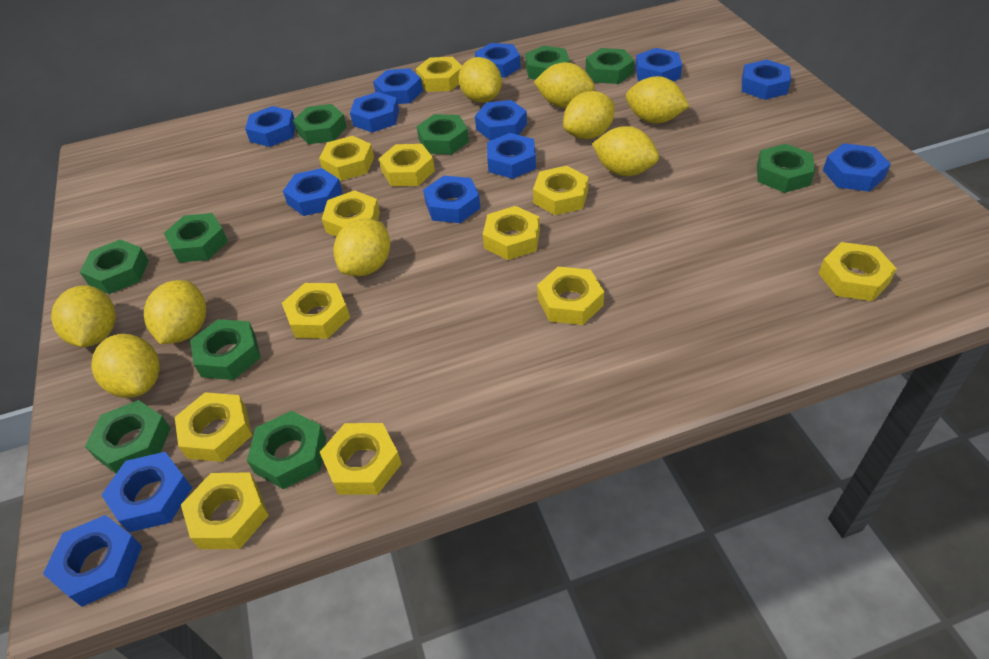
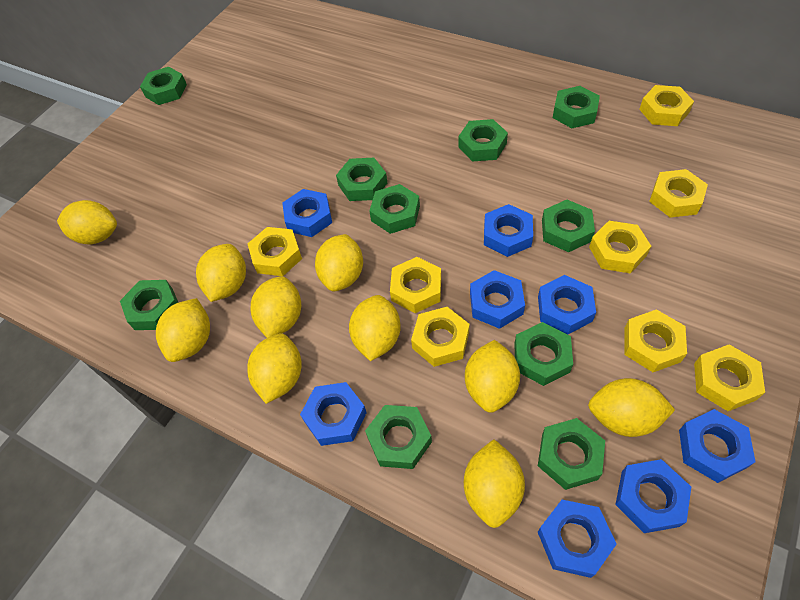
blue nut: [43,515,142,607] [101,452,192,532] [245,106,295,147] [283,168,343,216] [350,92,399,133] [373,68,423,104] [423,176,481,223] [475,43,521,78] [475,100,527,141] [487,133,536,179] [635,48,682,81] [742,59,791,100] [823,143,891,192] = 13 -> [282,189,332,237] [300,382,367,446] [470,270,525,329] [484,204,533,257] [538,275,596,334] [538,500,617,578] [615,459,691,533] [679,409,756,483] = 8
yellow lemon: [51,285,116,347] [91,334,160,398] [144,280,206,344] [334,218,390,276] [459,57,502,103] [534,62,595,108] [563,91,615,139] [592,126,659,176] [626,76,689,123] = 9 -> [57,200,117,244] [156,298,210,362] [196,244,246,302] [247,333,302,404] [251,276,301,338] [315,234,363,292] [349,295,401,361] [464,439,525,528] [465,340,520,413] [588,378,675,437] = 10
yellow nut: [175,392,252,462] [181,472,269,549] [282,283,350,339] [319,136,374,181] [320,423,401,495] [322,190,380,237] [379,144,435,186] [416,57,462,92] [483,206,540,260] [533,166,589,215] [537,267,604,325] [819,242,897,301] = 12 -> [248,227,302,276] [390,257,441,313] [411,307,470,367] [589,221,651,274] [624,309,687,372] [639,85,694,126] [649,169,708,218] [694,345,765,411] = 8

